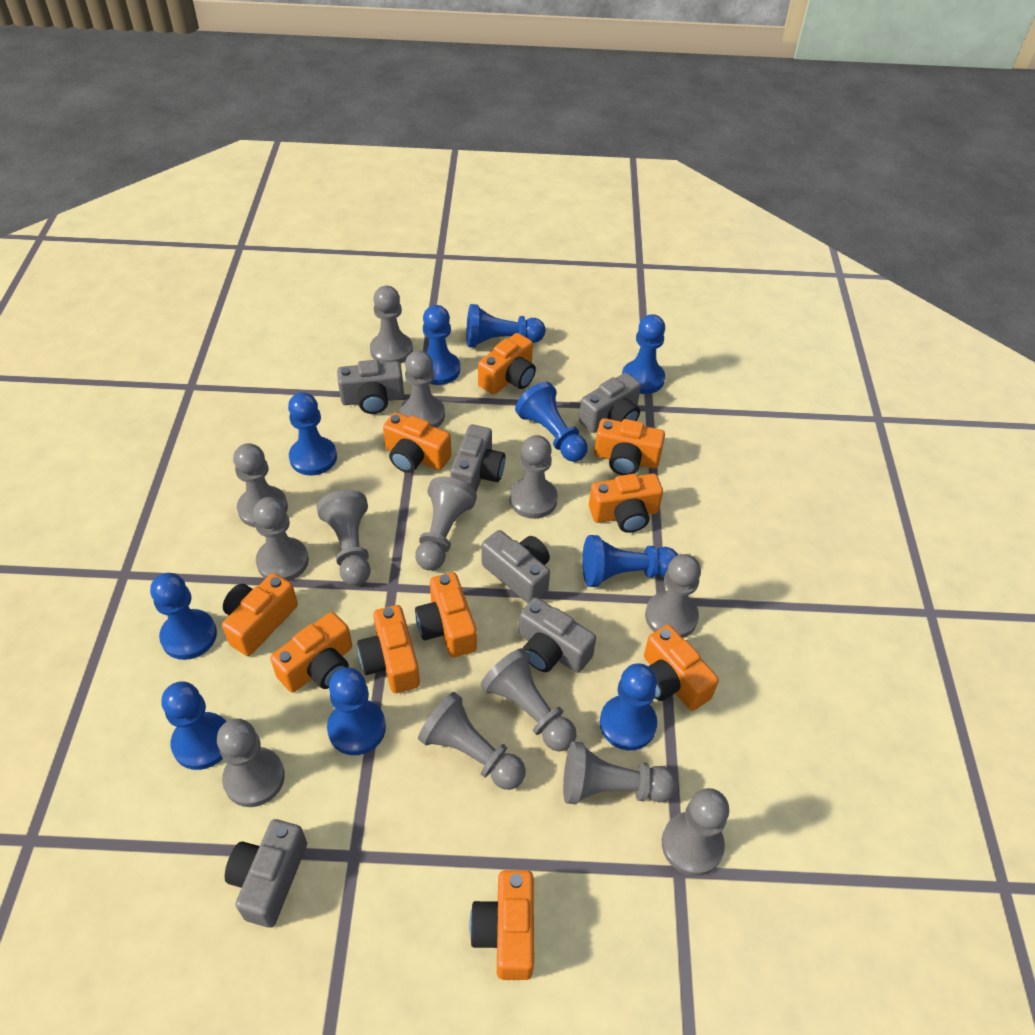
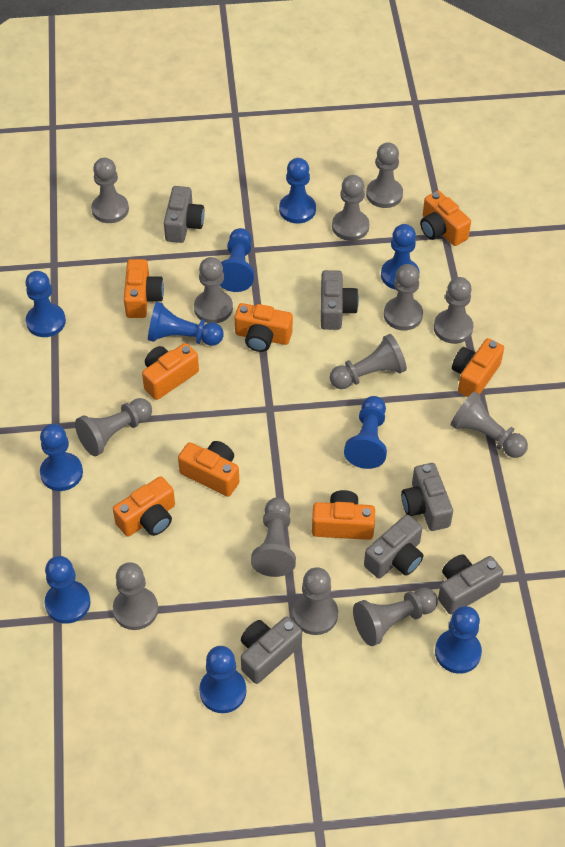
orange camera: [222,573,298,656] [270,612,352,692] [357,605,420,693] [383,412,451,473] [415,572,477,657] [469,870,534,980] [478,333,536,395] [589,474,663,533] [594,418,665,475] [644,625,719,711] = 10 -> [113,476,175,537] [124,259,164,318] [142,343,199,400] [178,441,239,497] [235,303,293,352] [312,490,375,540] [420,191,471,246] [452,338,504,397] = 8

